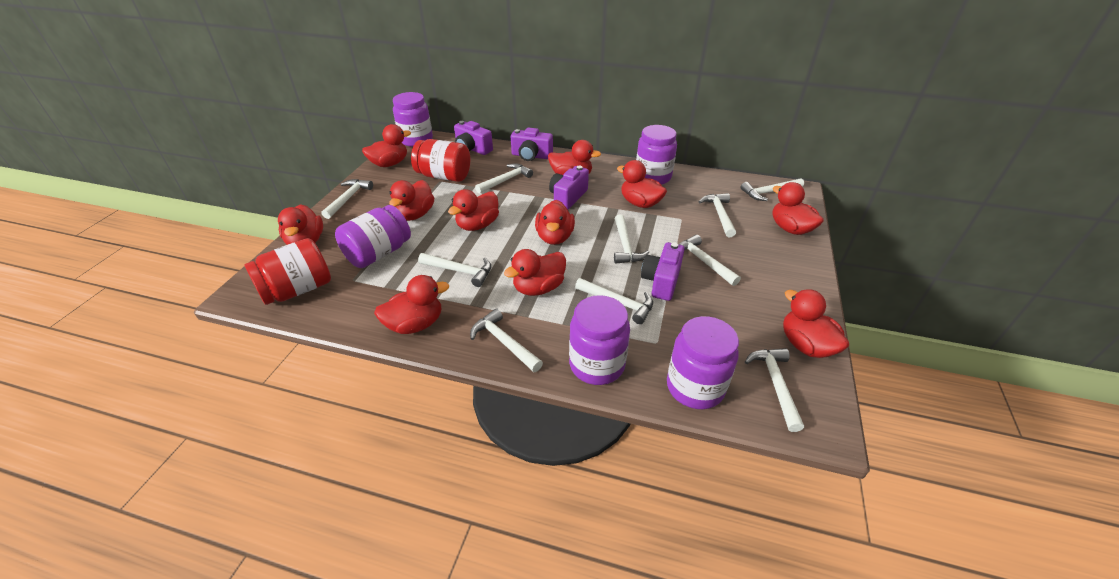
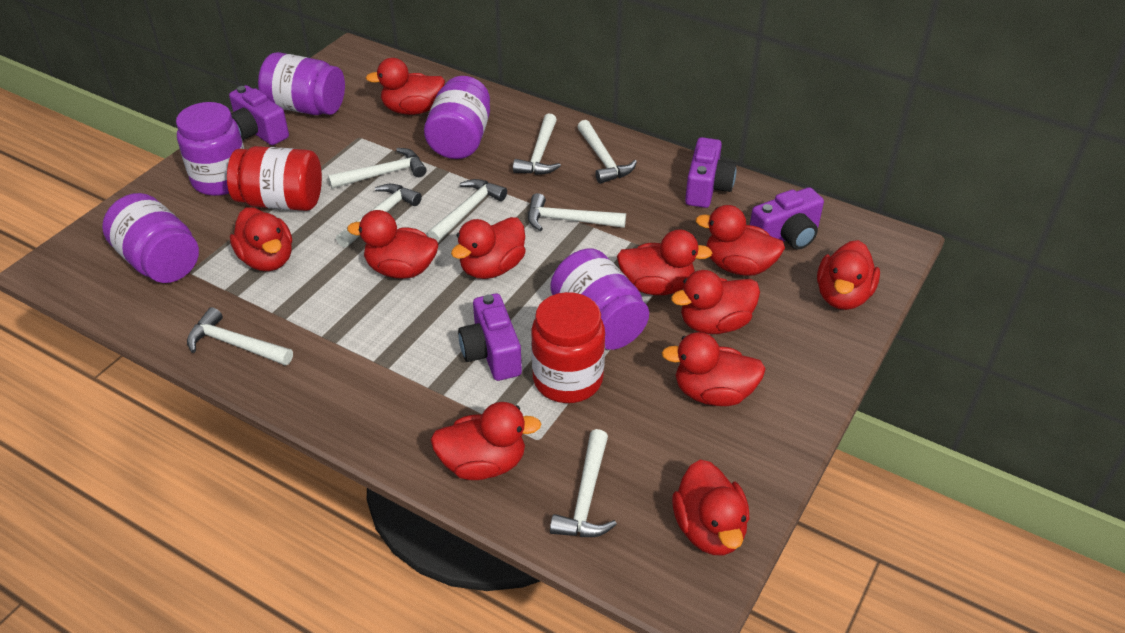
white hammer: [321,179,373,219] [418,253,491,287] [470,308,543,372] [475,163,533,194] [575,278,653,324] [614,214,649,264] [679,235,741,286] [699,193,736,237] [741,178,804,201] [745,348,804,432] = 10 -> [187,307,293,365] [328,148,426,189] [336,184,422,248] [427,179,507,242] [513,113,561,175] [528,193,626,231] [550,429,617,537] [577,120,637,184] = 8

